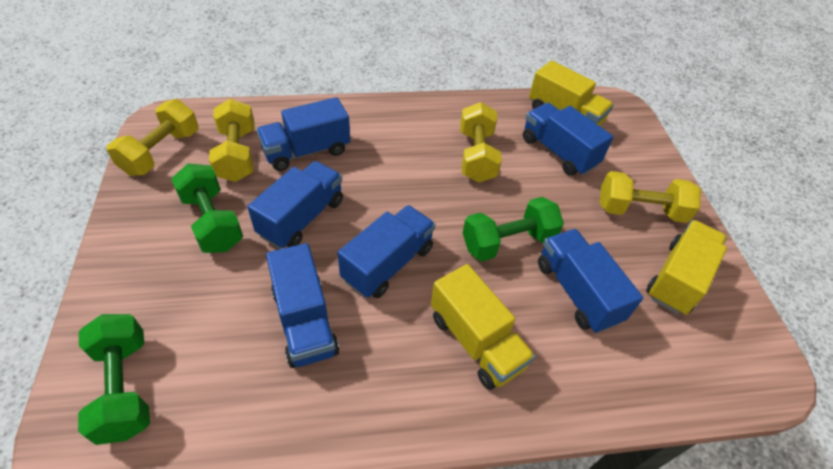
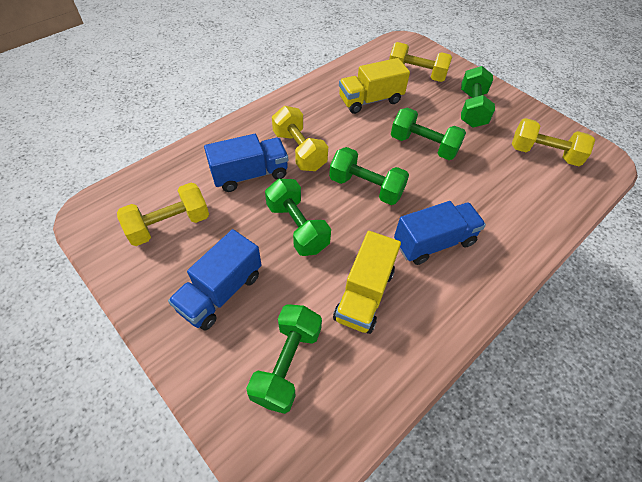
blue truck: [247,161,343,249] [257,97,350,171] [266,243,339,368] [338,205,435,298] [523,103,613,176] [538,229,643,333] = 6 -> [168,229,261,330] [204,134,288,192] [394,201,486,265] = 3
green dumbbell: [78,314,150,445] [171,164,243,253] [463,197,564,261] = 3 -> [246,304,322,414] [265,179,331,256] [329,147,409,205] [391,108,466,160] [461,66,495,128] = 5
yellow truck: [431,264,535,390] [529,61,614,126] [646,220,727,315] = 3 -> [333,231,401,334] [339,58,410,114] = 2

